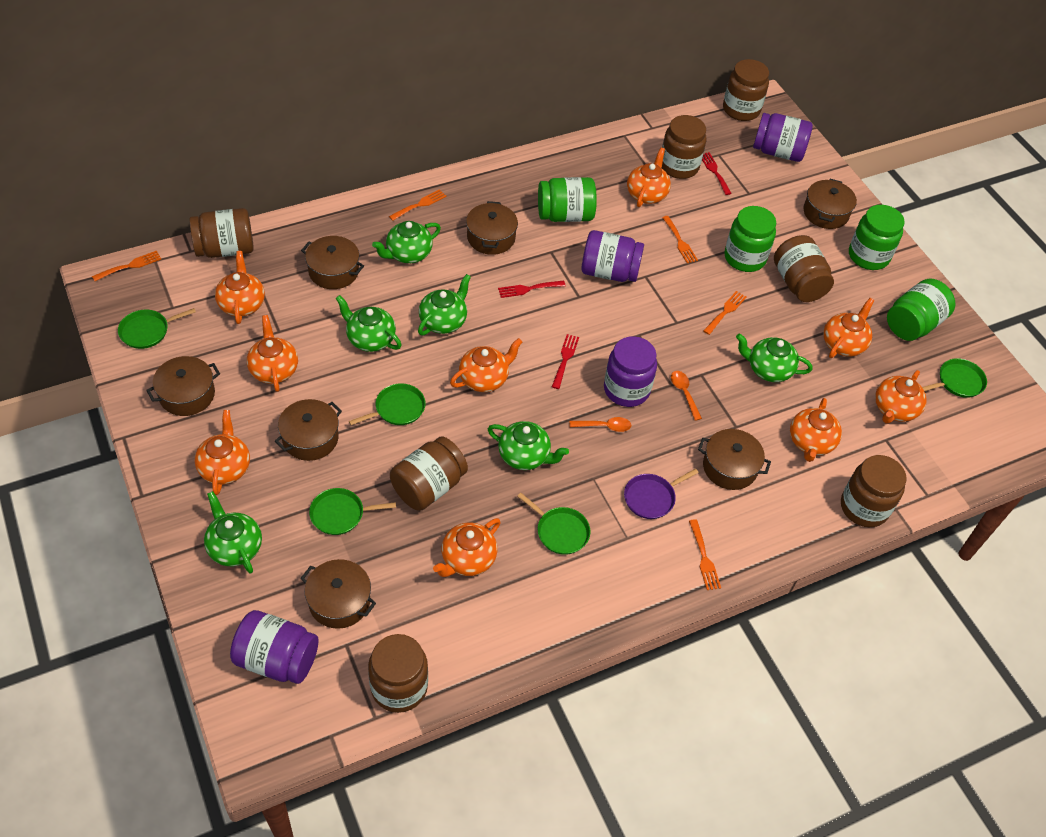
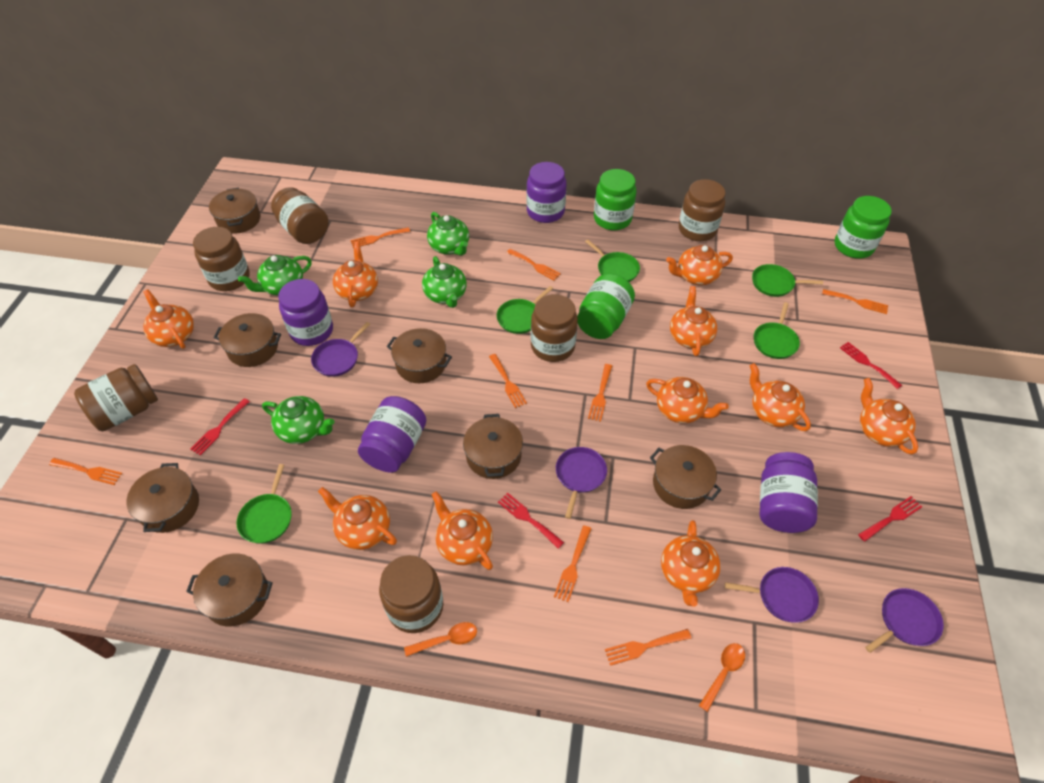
brown jar: [190,208,254,258] [368,634,428,713] [390,437,468,511] [662,115,707,179] [723,59,769,121] [774,235,834,302] [841,455,907,527] = 7 -> [74,364,158,431] [193,227,250,291] [271,187,329,244] [379,555,443,633] [531,294,578,362] [679,179,725,241] = 6
green jar: [538,177,597,222] [724,206,776,272] [849,205,905,270] [887,279,955,341] = 4 -> [577,273,635,339] [594,169,637,230] [835,196,892,259] = 3
green teapot: [204,491,262,574] [335,295,402,352] [372,221,441,263] [418,274,471,335] [488,421,569,470] [736,333,813,382] = 6 -> [238,255,312,296] [262,396,335,444] [422,256,467,308] [427,212,469,256] = 4
orange fork: [92,251,161,281] [389,189,446,221] [662,216,698,263] [689,519,721,590] [703,291,747,335] = 5 -> [49,458,122,485] [351,227,410,248] [489,354,527,408] [507,249,561,281] [554,525,592,602] [588,364,612,422] [605,629,691,666] [822,289,888,314] = 8
orange teapot: [195,410,250,495] [215,251,265,324] [247,315,298,392] [433,518,501,577] [450,338,522,392] [627,148,671,207] [790,398,842,462] [823,298,874,358] [875,370,927,424] = 9 -> [143,290,194,349] [318,487,397,550] [333,242,378,307] [431,491,493,570] [646,377,729,423] [661,520,721,607] [666,245,733,285] [670,286,717,356] [750,363,811,431] [860,378,918,454] = 10
purple pan: [624,469,699,519] = 1 -> [311,322,370,377] [556,447,607,519] [725,567,819,623] [865,588,944,653] = 4
red fork: [498,281,566,298] [552,334,579,389] [702,152,732,195] = 3 -> [190,398,250,456] [498,493,564,549] [840,342,902,389] [858,496,922,542] = 4

